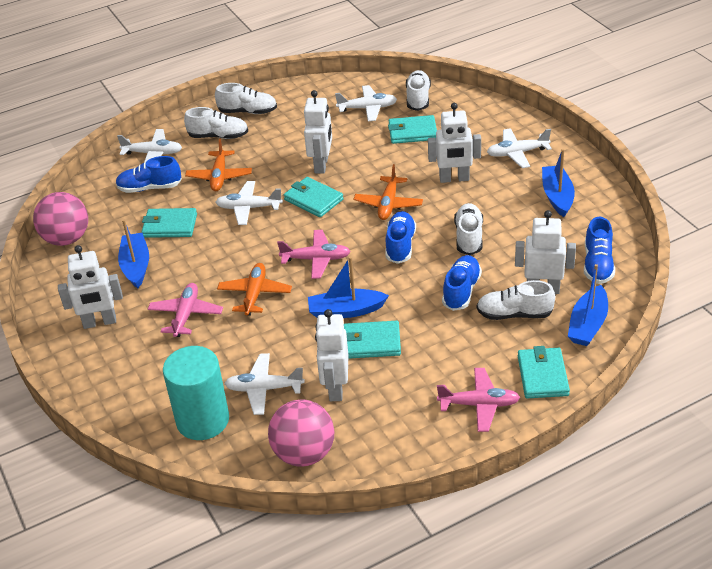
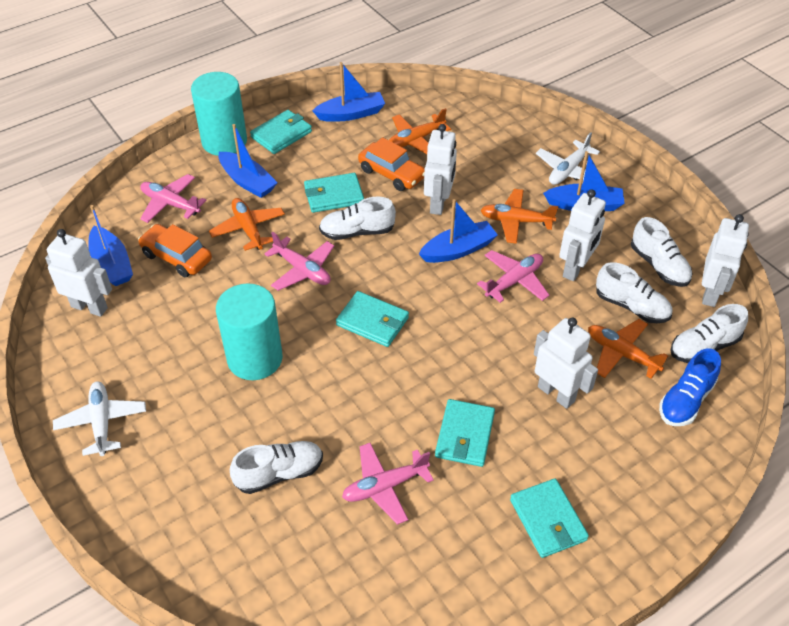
blue boat: [118,220,149,288] [308,257,389,318] [542,149,575,217] [568,264,608,346] = 4 -> [88,205,133,286] [219,124,278,198] [312,62,385,122] [419,199,498,263] [543,151,625,211] = 5
blue shoe: [116,156,182,193] [386,211,416,264] [442,255,482,311] [584,217,615,284] = 4 -> [659,349,721,426] = 1
orange car: none = 0 -> [138,224,212,277] [358,137,425,191] = 2
orange plane: [185,139,252,191] [217,263,292,316] [354,164,423,220] = 3 -> [209,198,285,251] [389,108,451,154] [480,189,558,244] [588,319,668,379] = 4
pink ball: [33,192,88,246] [268,400,334,467] = 2 -> none = 0
pink plane: [148,283,223,337] [277,230,351,279] [437,368,520,432] = 3 -> [140,174,206,223] [264,231,334,291] [342,443,434,525] [477,250,549,303] = 4
turquoise cylinder: [163,346,229,440] = 1 -> [191,72,247,156] [216,283,283,380] = 2
white plane: [117,129,182,162] [216,181,283,225] [224,353,305,415] [335,85,397,121] [487,128,552,168] = 5 -> [53,381,146,456] [536,132,603,185] = 2

